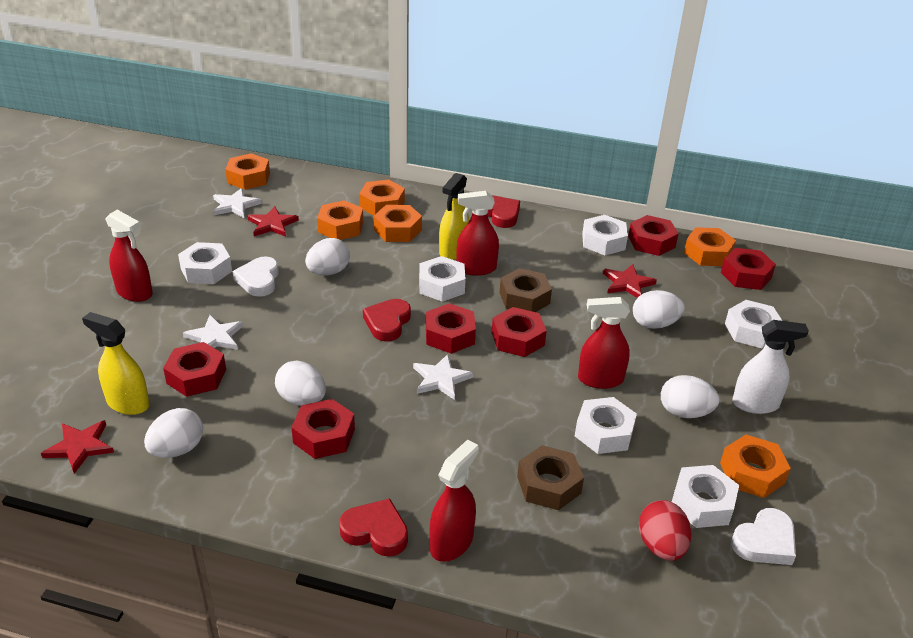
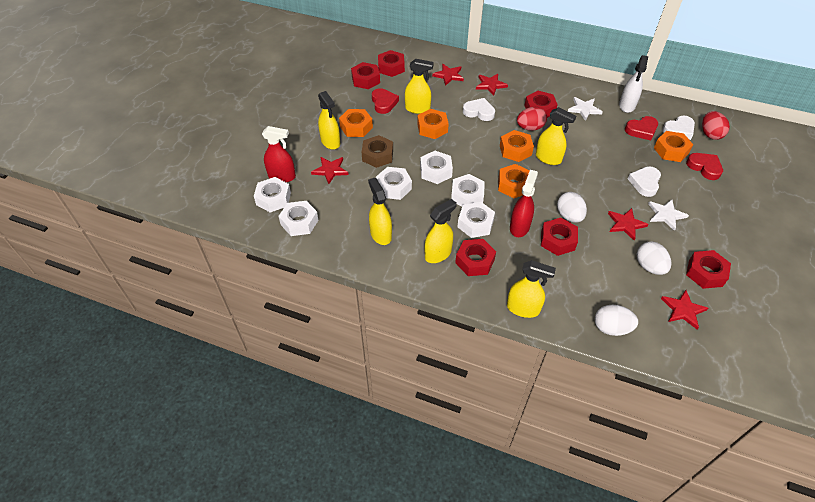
brown nut: [499,268,552,312] [517,445,584,510] = 2 -> [362,135,393,168] = 1
orange nut: [225,153,270,190] [317,200,363,240] [359,179,405,216] [374,205,422,242] [684,227,736,266] [720,435,791,498] = 6 -> [339,109,373,137] [417,109,449,139] [498,164,530,198] [500,130,534,162] [654,131,693,162] = 5
red egg: [639,500,691,561] = 1 -> [517,107,547,131] [702,111,730,140] = 2
red spray bottle: [105,210,153,302] [429,440,479,562] [456,191,499,276] [578,297,630,389] = 4 -> [262,126,296,182] [510,170,538,237] = 2
red star: [41,420,114,474] [248,206,299,237] [603,264,657,298] = 3 -> [311,157,349,184] [432,64,464,86] [476,74,508,95] [608,208,649,240] [661,290,708,329] = 5
white egg: [144,408,203,458] [275,361,326,406] [305,238,350,275] [633,290,685,329] [661,375,720,418] = 5 -> [557,192,587,223] [595,305,638,336] [637,241,671,275] = 3
white heart: [233,256,279,297] [731,508,796,565] = 2 -> [463,98,495,121] [628,167,661,197] [662,116,695,140] = 3
white star: [183,315,243,350] [213,188,262,218] [413,354,474,400] = 3 -> [568,97,603,121] [648,200,689,231] = 2
yellow spray bottle: [82,312,150,415] [439,173,470,260] = 2 -> [318,91,340,150] [368,178,392,245] [405,59,433,114] [425,199,457,263] [507,260,556,318] [536,107,576,165] = 6

